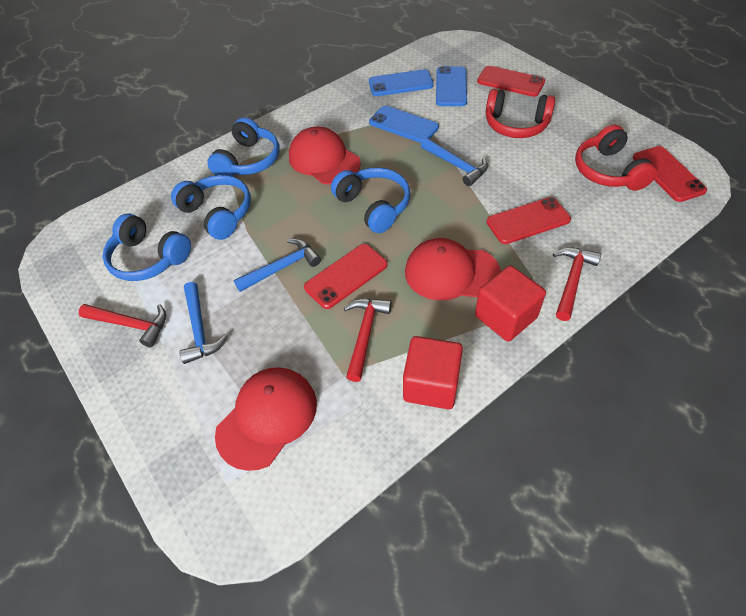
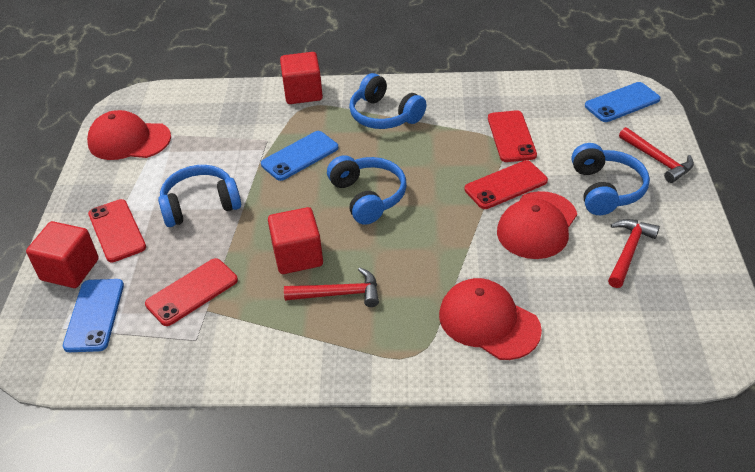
blue hammer: [179,282,228,364] [234,239,321,292] [421,138,488,186] = 3 -> none = 0
red cube: [403,336,463,409] [475,265,546,342] = 2 -> [26,221,99,288] [268,207,323,274] [280,52,323,104] = 3
red headphones: [486,89,555,138] [575,125,657,191] = 2 -> none = 0

